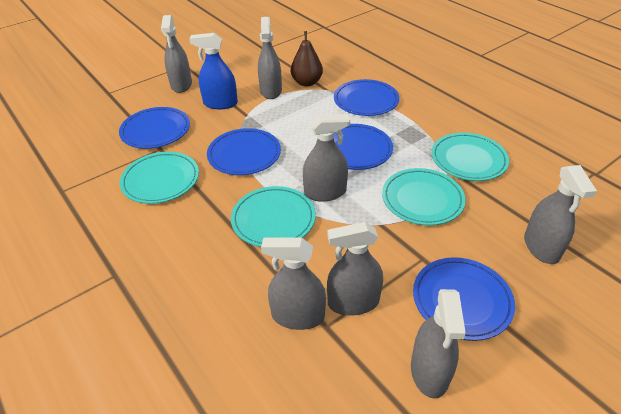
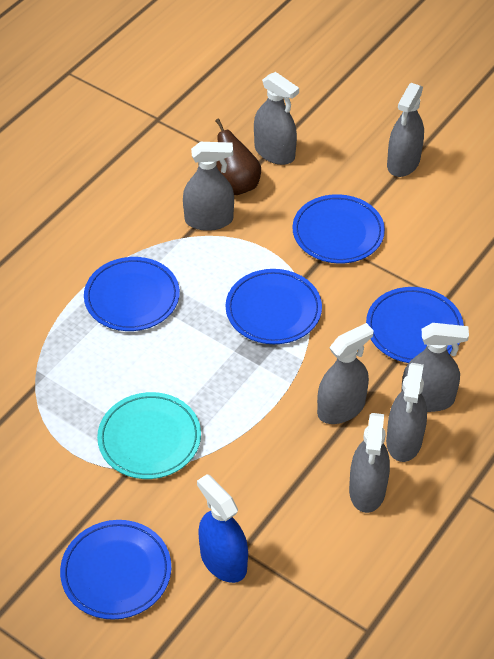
turquoise plate: [120,152,199,204] [231,186,316,247] [382,168,466,225] [431,133,509,181] = 4 -> [97,392,201,479] = 1

